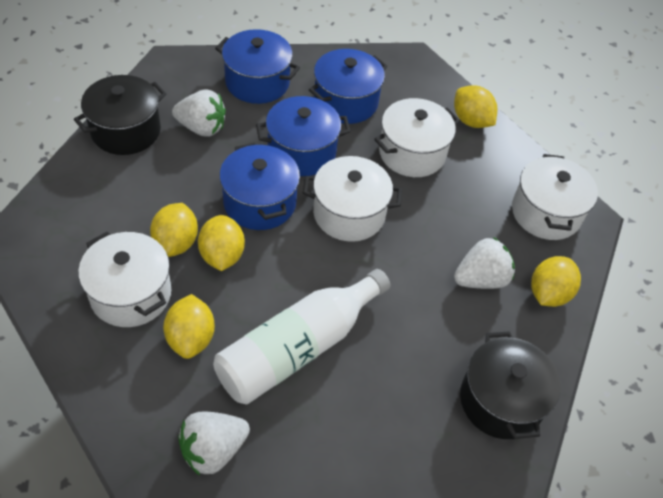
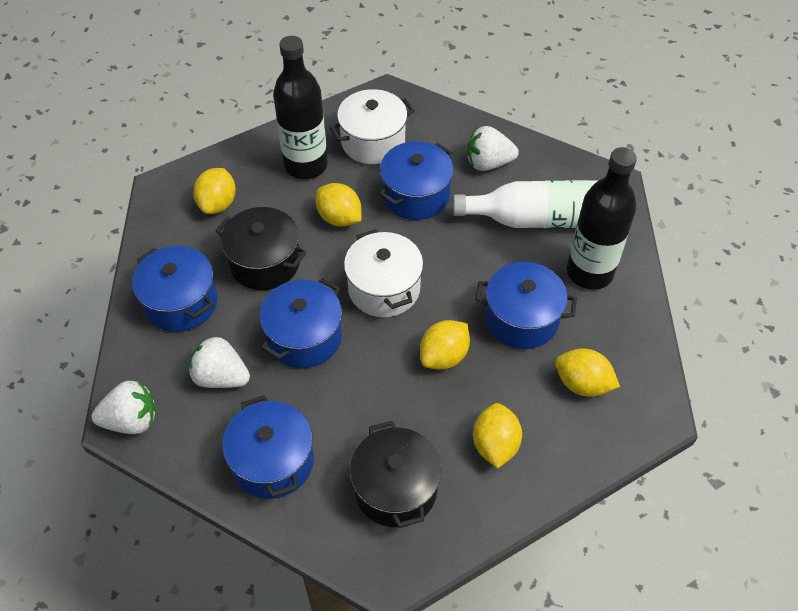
black bottle: none = 0 -> [273,36,328,180] [567,147,637,290] = 2
blue pot: [215,29,300,104] [219,142,300,230] [256,96,351,176] [309,49,388,124] = 4 -> [132,246,217,332] [222,395,314,499] [260,278,342,368] [379,141,454,220] [475,262,577,349] = 5
white pot: [78,232,171,327] [303,156,402,242] [374,98,460,177] [512,154,598,240] = 4 -> [329,89,415,164] [344,229,423,317] = 2

